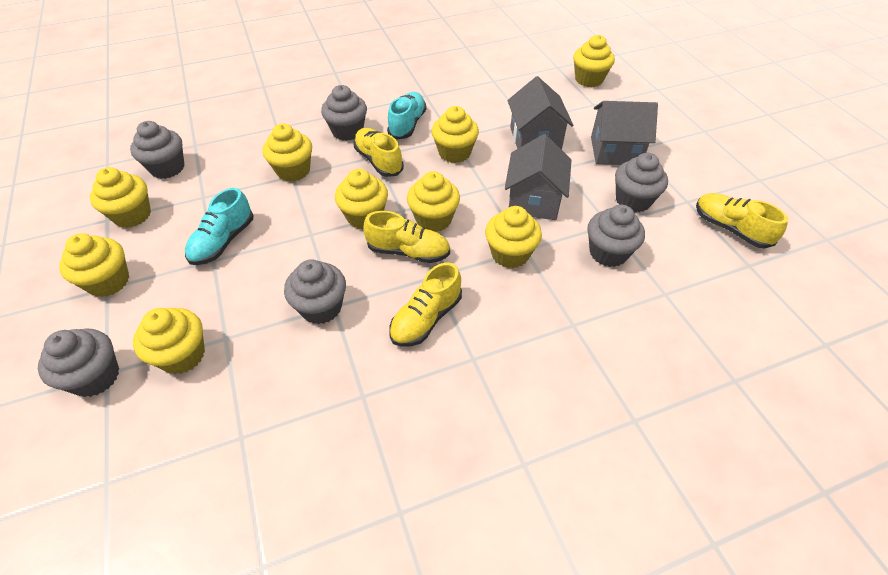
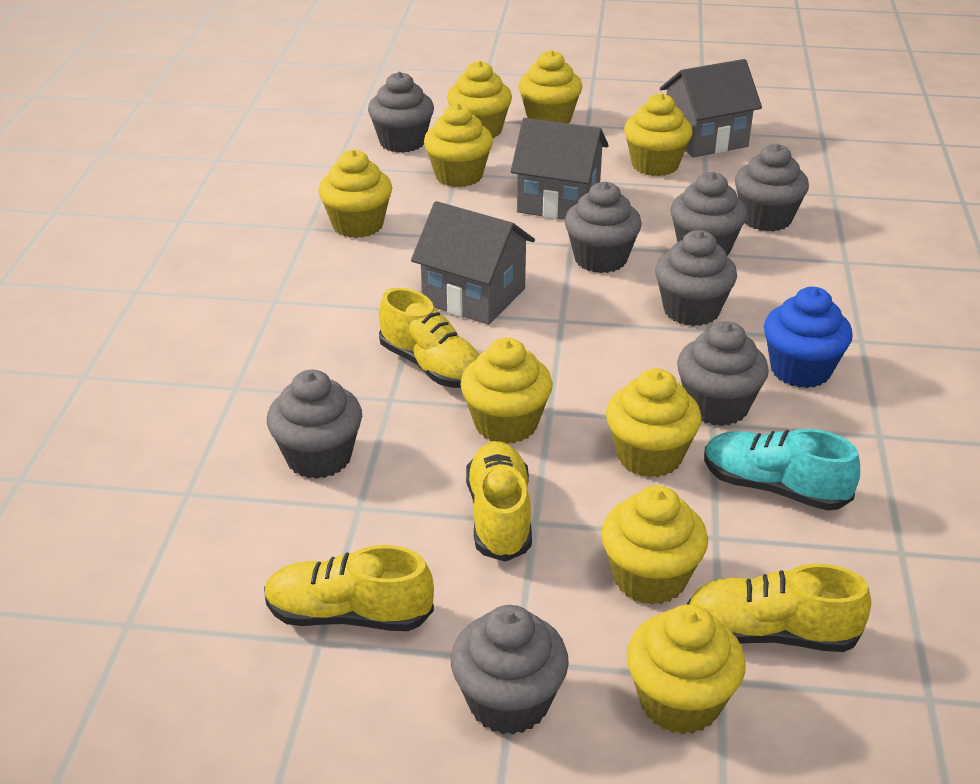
blue cupcake: none = 0 -> [764,287,853,388] = 1
grey cupcake: [38,328,119,397] [130,121,184,179] [284,259,346,324] [321,85,367,141] [587,205,645,267] [615,153,668,213] = 6 -> [267,370,362,479] [368,72,434,153] [451,605,569,735] [565,182,642,273] [655,230,737,326] [670,172,747,256] [677,321,769,426] [735,144,809,232] = 8
turquoise shoe: [185,188,254,265] [387,92,427,140] = 2 -> [704,429,860,511] = 1

